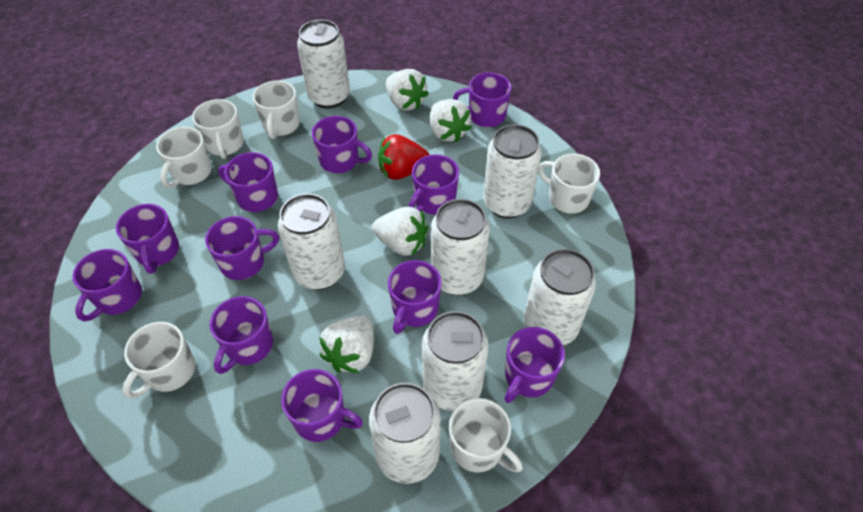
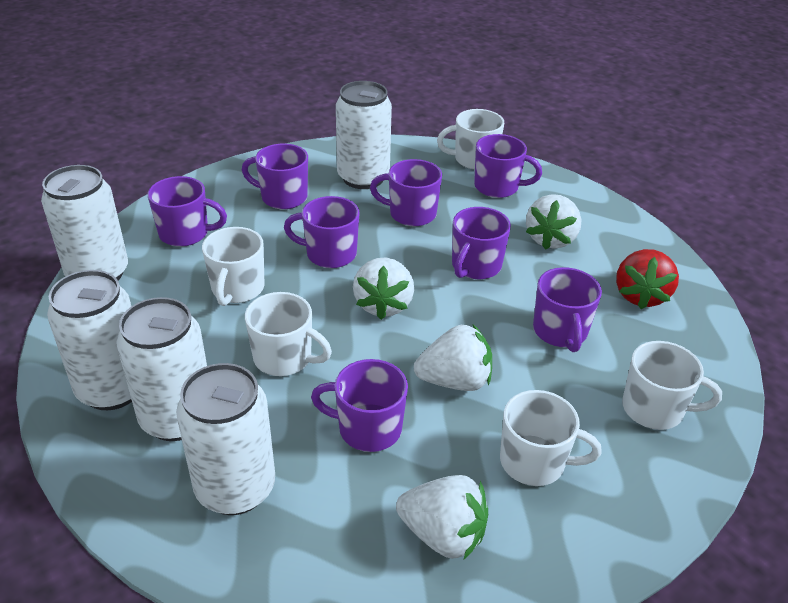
purple mug: [73,249,142,321] [116,204,179,274] [205,216,279,280] [210,296,273,374] [218,152,278,212] [281,369,363,442] [312,116,372,173] [388,260,442,334] [409,154,459,215] [453,72,511,127] [505,327,565,403] = 11 -> [148,176,227,247] [242,144,308,209] [284,196,360,268] [311,359,408,452] [370,159,442,226] [452,207,511,279] [474,134,542,198] [533,267,602,352] = 8
white can: [278,193,345,290] [297,20,350,109] [369,383,441,484] [422,311,489,411] [431,199,490,295] [483,124,542,218] [524,249,596,345] = 7 -> [41,165,128,280] [47,270,132,410] [116,297,207,441] [176,363,275,515] [336,81,392,189] = 5
white mug: [122,322,195,399] [156,127,212,188] [192,99,244,159] [252,80,300,139] [449,398,523,473] [538,154,600,214] = 6 -> [202,227,265,306] [245,292,332,376] [437,109,504,170] [500,390,602,486] [622,341,722,430] = 5

